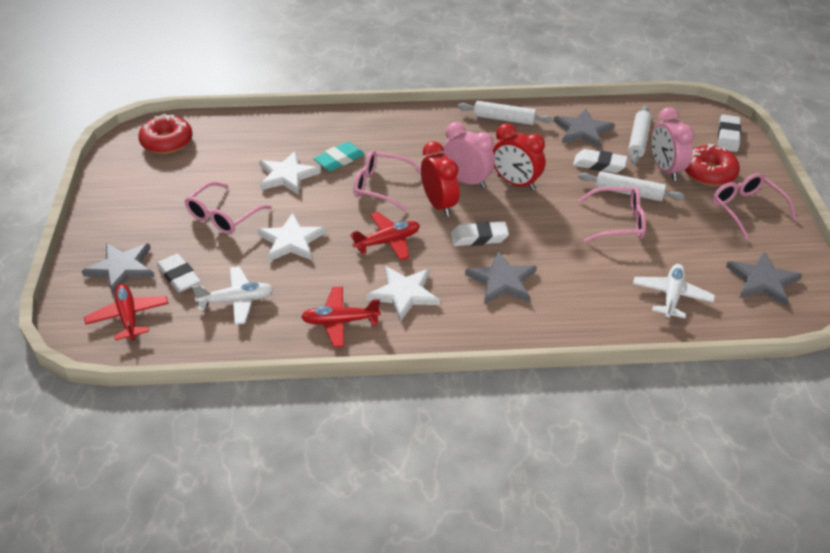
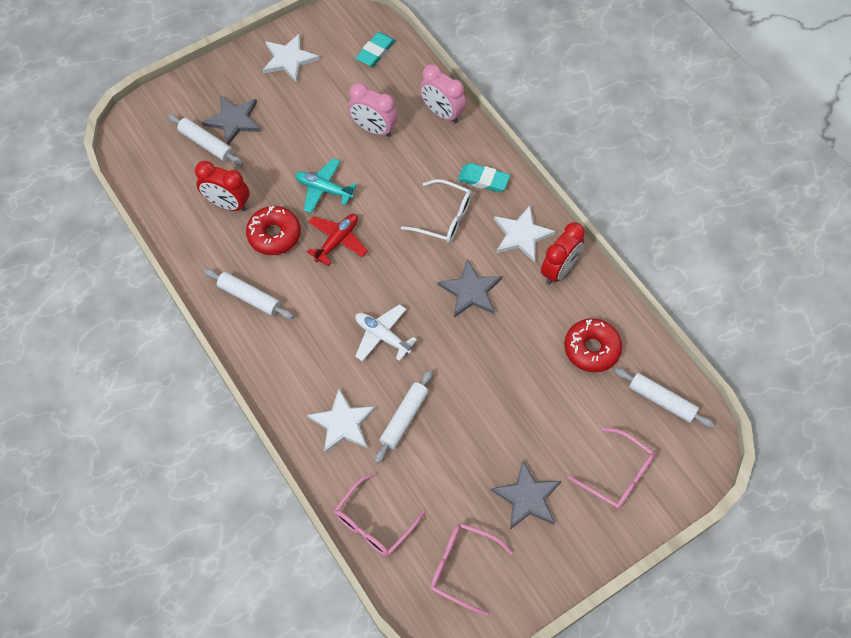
grey star: [82,243,155,295] [465,250,537,304] [554,109,615,148] [726,251,802,307] = 4 -> [202,95,261,145] [438,259,502,317] [491,460,561,530] = 3
pink glasses: [185,182,272,234] [354,150,421,212] [578,187,646,242] [712,173,797,239] = 4 -> [334,472,425,557] [430,523,513,616] [567,428,655,509] = 3
red plane: [84,284,169,341] [301,286,381,347] [350,212,420,261] = 3 -> [307,214,368,266] = 1
turquoise eraser: [313,142,365,171] = 1 -> [356,32,396,67] [458,163,510,192] = 2
turquoise plane: none = 0 -> [295,158,357,213] = 1
white eraser: [157,254,200,293] [451,221,509,246] [573,149,627,173] [718,114,741,152] = 4 -> none = 0
white glasses: none = 0 -> [401,179,472,243] = 1
white plane: [192,267,273,325] [633,264,715,319] = 2 -> [355,304,417,362] = 1
white rolling pin: [458,101,553,125] [578,171,685,201] [628,106,651,164] = 3 -> [168,114,243,165] [204,269,294,319] [375,370,433,463] [614,368,714,428] = 4

